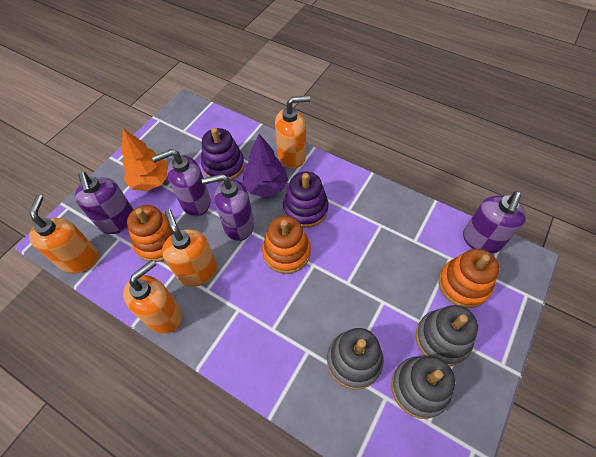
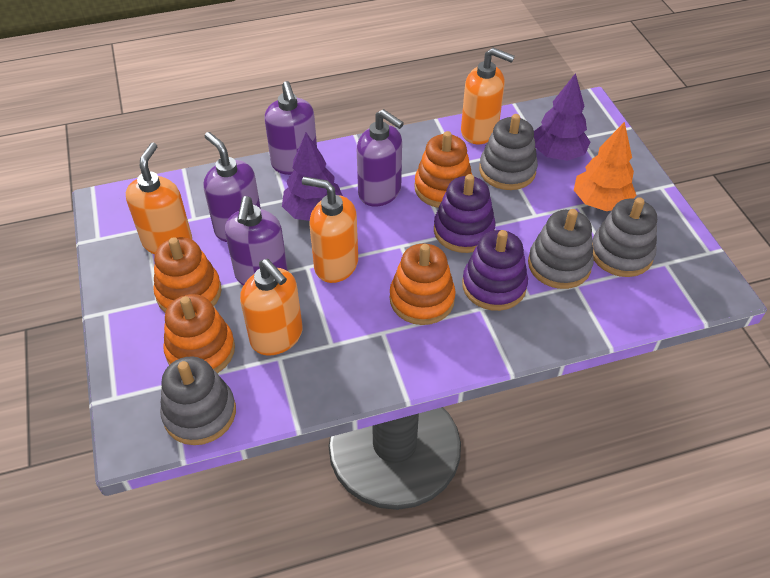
grey stacking toy: [327,328,384,390] [391,356,455,419] [415,305,478,366] = 3 -> [160,356,236,445] [479,114,538,190] [528,209,594,289] [592,197,657,277] = 4
orange stacking toy: [127,205,173,262] [262,216,311,274] [438,249,499,308] = 3 -> [153,237,222,312] [163,294,235,373] [390,243,456,325] [415,131,472,208] = 4
purple tree: [242,134,288,197] = 1 -> [282,132,343,221] [534,73,590,161] = 2

